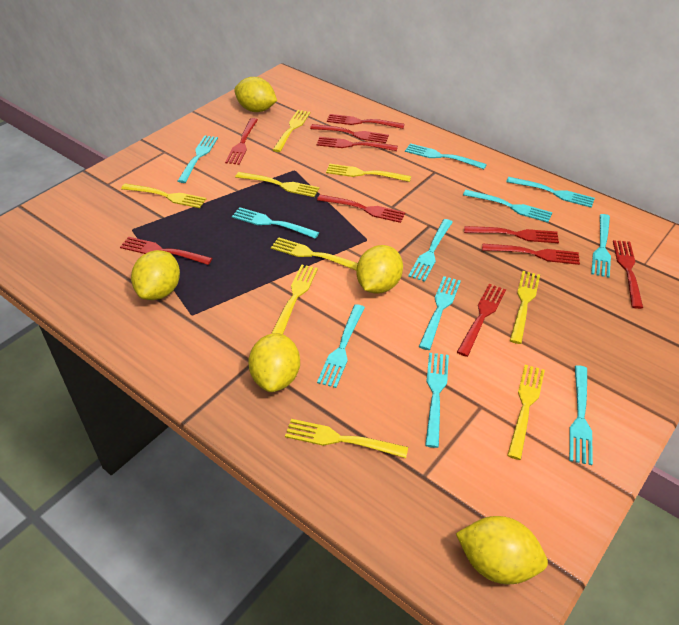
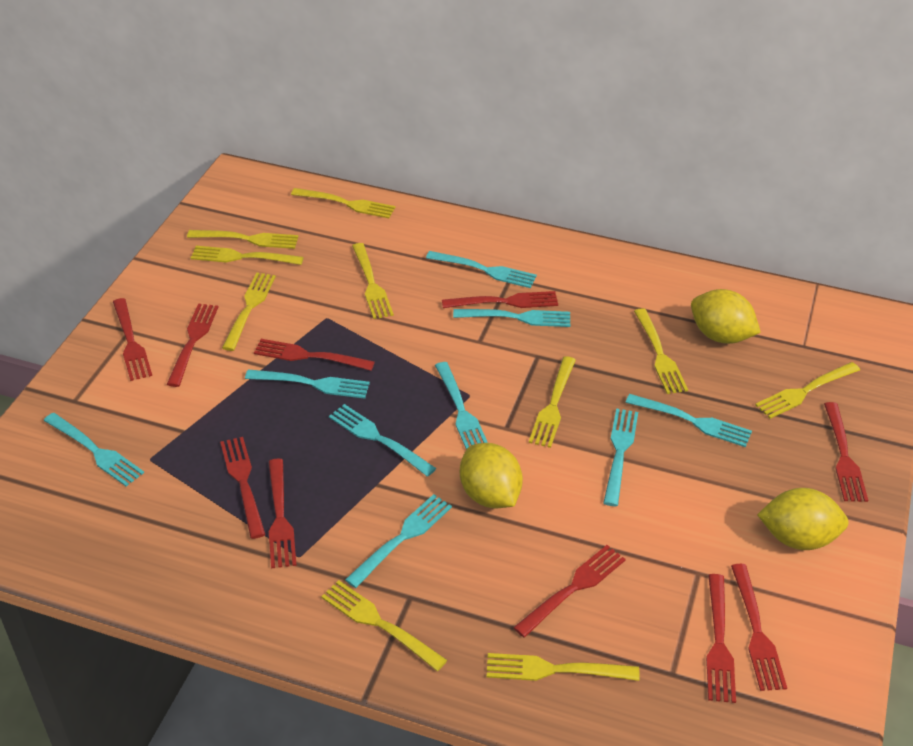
turquoise fork: [178,135,218,183] [232,207,319,239] [317,304,365,388] [405,143,487,169] [408,219,453,282] [419,276,461,350] [425,353,449,448] [463,190,553,222] [506,177,595,208] [569,365,593,465] [591,214,611,278] = 11 -> [44,413,144,486] [245,369,370,399] [329,404,436,477] [345,494,452,588] [426,251,537,288] [435,362,488,450] [453,309,570,327] [603,408,638,506] [625,394,752,447] = 9
yellow fork: [121,183,206,208] [235,172,320,197] [271,237,358,271] [271,264,318,334] [273,110,310,152] [285,419,408,458] [326,164,411,182] [507,365,545,460] [510,271,540,344] = 9 -> [187,230,298,249] [191,246,304,265] [222,272,276,351] [291,188,395,218] [321,580,447,671] [352,243,394,319] [487,653,640,681] [529,356,576,448] [634,308,688,394] [755,362,860,419] = 10
yellow lemon: [131,250,180,300] [234,77,277,112] [248,333,300,392] [356,245,403,293] [456,516,548,584] = 5 -> [460,443,523,508] [691,289,761,344] [757,488,849,550] = 3

